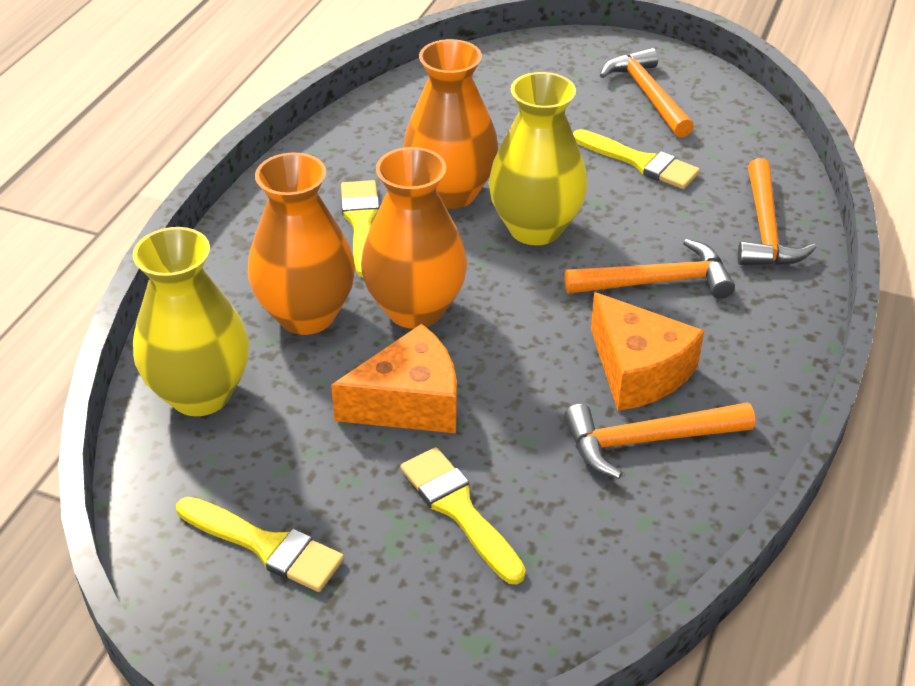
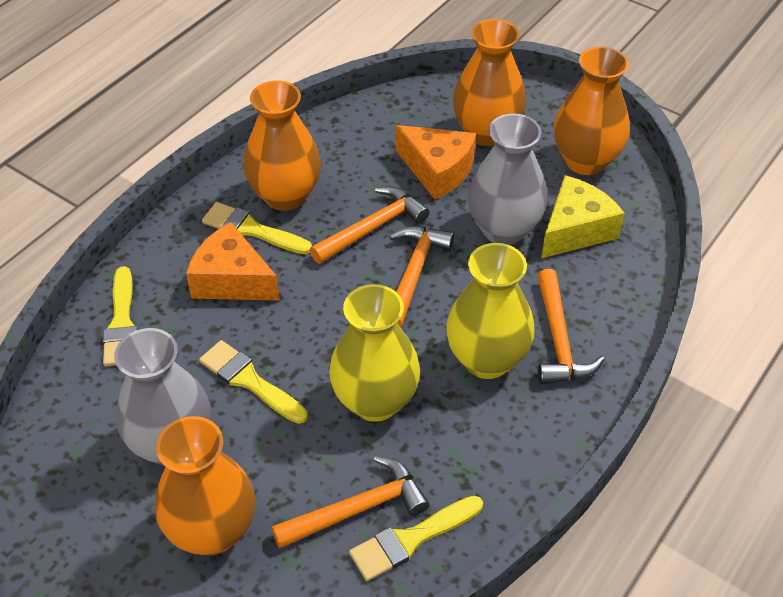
grey vase: none = 0 -> [114,328,211,466] [468,113,547,245] = 2
orange vase: [248,153,355,335] [361,147,467,329] [403,39,498,209] = 3 -> [155,416,255,555] [243,80,321,211] [453,19,526,146] [554,46,630,175] = 4
yellow cheese: none = 0 -> [541,175,625,258] = 1

